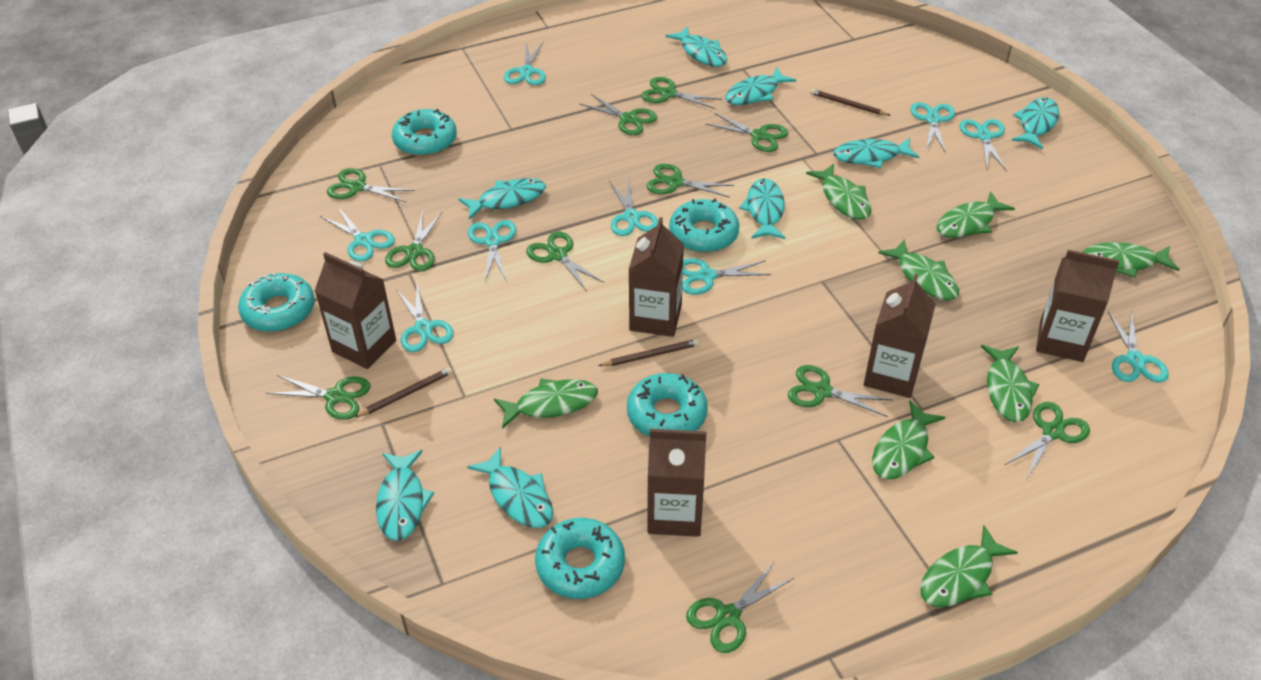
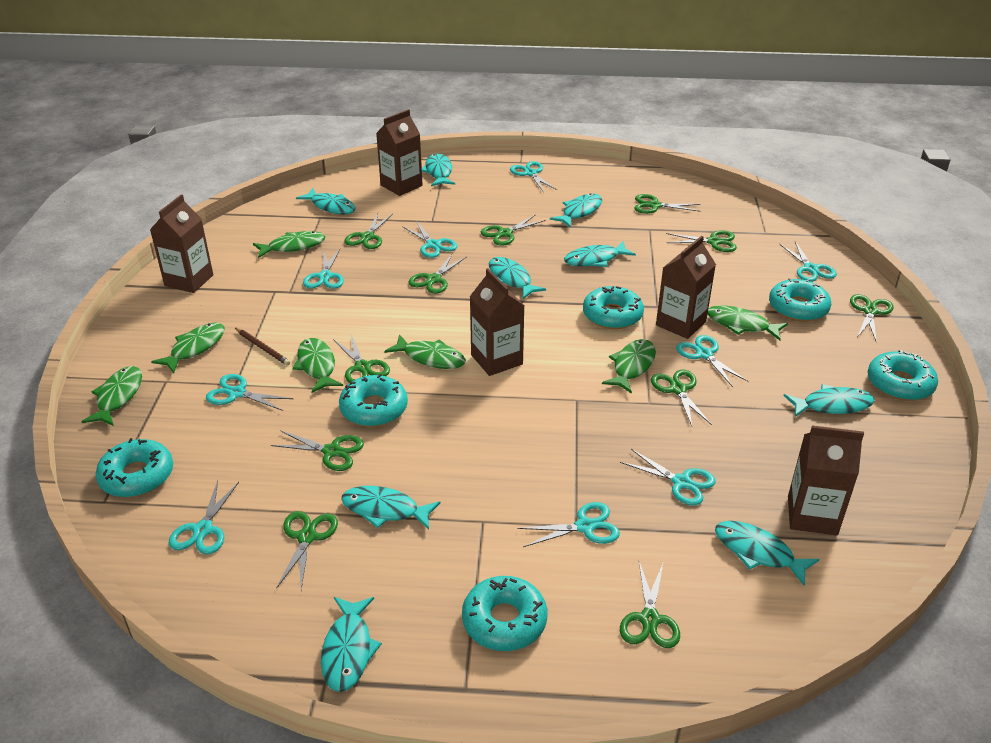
brown pencil: [354,367,453,418] [598,339,699,366] [810,89,891,116] = 3 -> [235,328,290,365] = 1
green fish: [494,378,598,429] [806,164,871,220] [872,401,945,480] [878,239,959,300] [920,525,1018,607] [937,191,1015,238] [981,345,1039,422] [1082,242,1180,278] = 8 -> [81,366,142,426] [151,322,225,373] [253,231,325,258] [293,338,343,393] [384,334,466,369] [602,339,656,394] [708,305,788,341] = 7
turquoise donut: [238,273,315,332] [392,109,457,156] [535,518,625,599] [627,373,708,437] [669,199,739,253] = 5 -> [95,438,173,498] [339,374,408,427] [462,576,547,651] [583,286,644,329] [769,278,831,322] [868,350,938,401] = 6
turquoise fish: [376,450,434,541] [458,178,546,220] [467,447,553,528] [666,26,727,67] [725,67,796,105] [739,178,785,239] [833,138,919,168] [1012,97,1059,149] = 8 -> [296,188,356,214] [321,597,382,692] [341,486,440,529] [422,153,455,186] [489,257,546,299] [550,193,602,228] [564,241,636,267] [715,521,820,586] [784,384,874,417] = 9

